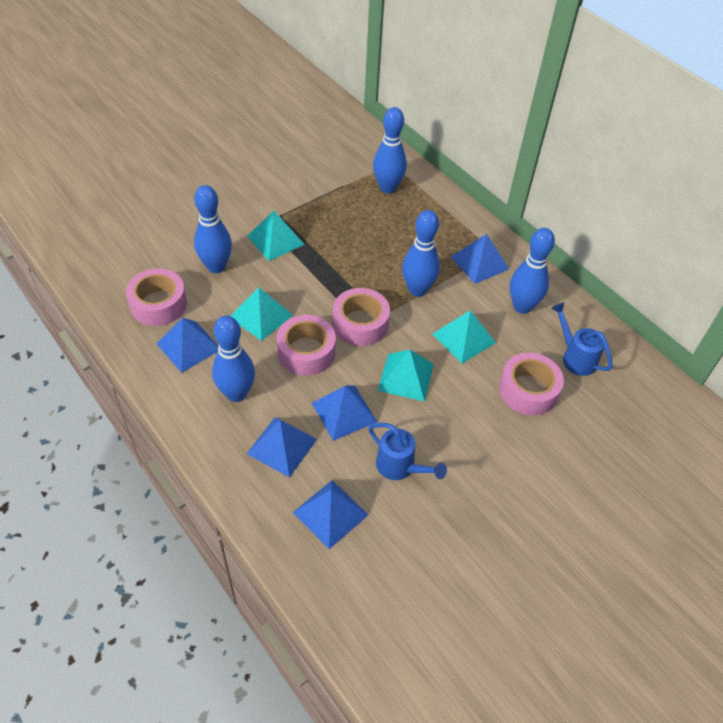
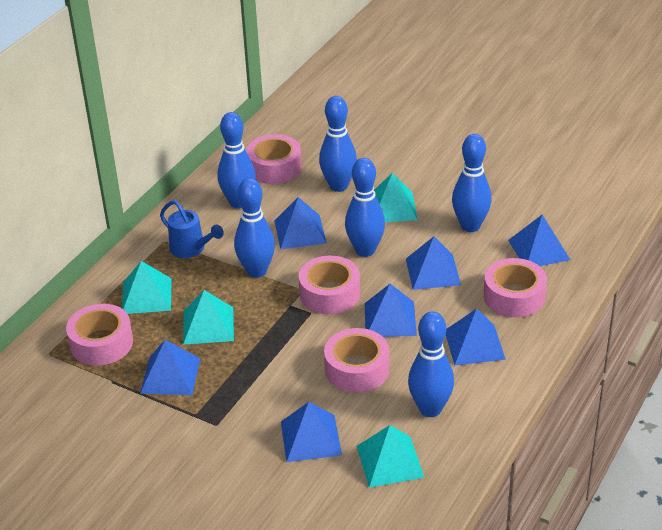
blue bowling pin: [194,185,232,273] [212,315,255,402] [373,107,407,193] [402,210,440,297] [510,228,555,314] = 5 -> [218,112,256,209] [234,178,275,278] [319,96,357,192] [345,158,385,257] [408,311,454,417] [452,134,492,232] = 6
blue pyramid: [156,318,219,373] [247,417,317,478] [293,480,368,549] [312,385,377,441] [451,234,509,284] = 5 -> [140,340,200,395] [275,197,327,249] [281,402,342,462] [365,284,417,337] [406,236,461,290] [446,309,506,365] [508,215,570,266] = 7
blue watering can: [368,423,447,480] [551,302,612,376] = 2 -> [160,200,224,258] = 1
pink tape: [126,268,187,326] [276,315,336,376] [333,288,390,346] [499,353,564,415] = 4 -> [66,304,133,366] [246,134,302,184] [299,256,360,314] [324,328,390,393] [484,258,547,317] = 5

